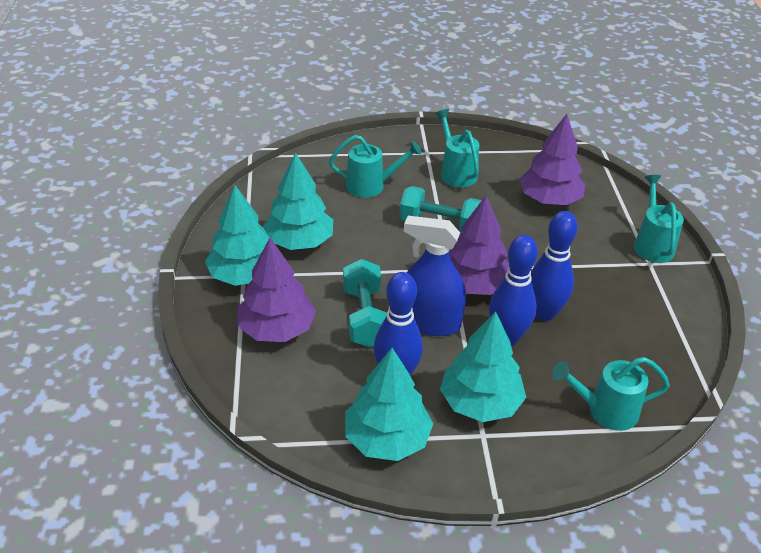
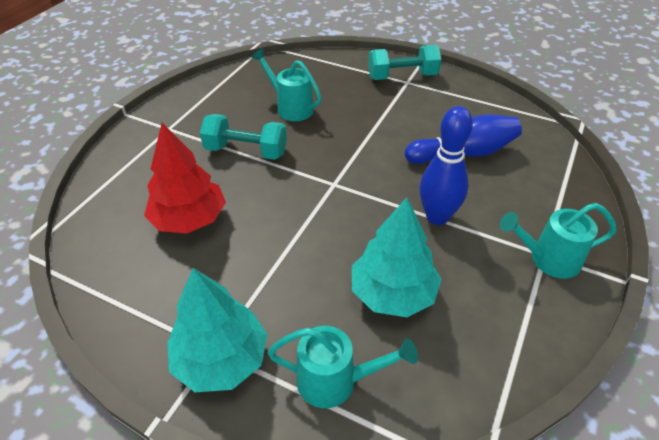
blue bowling pin: [374,272,423,376] [489,235,538,346] [531,211,578,321] = 3 -> [405,114,522,164] [420,106,473,225] = 2
blue spray bottle: [404,216,466,336] = 1 -> none = 0
purple tree: [237,238,316,342] [449,195,509,295] [519,114,585,205] = 3 -> none = 0
red tree: none = 0 -> [144,123,226,234] = 1
turquoise tree: [205,185,269,286] [263,152,333,250] [345,348,433,461] [440,311,526,422] = 4 -> [168,268,268,392] [352,197,441,317] = 2
turquoise watering can: [329,135,422,198] [435,109,479,187] [552,357,670,431] [634,175,684,263] = 4 -> [251,49,322,121] [268,326,418,408] [500,203,616,279] = 3

